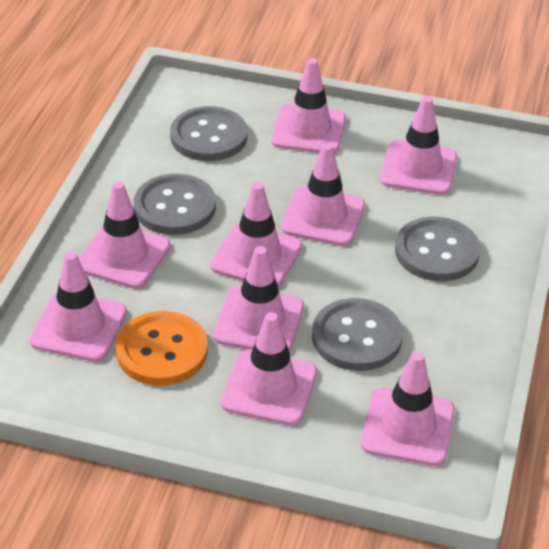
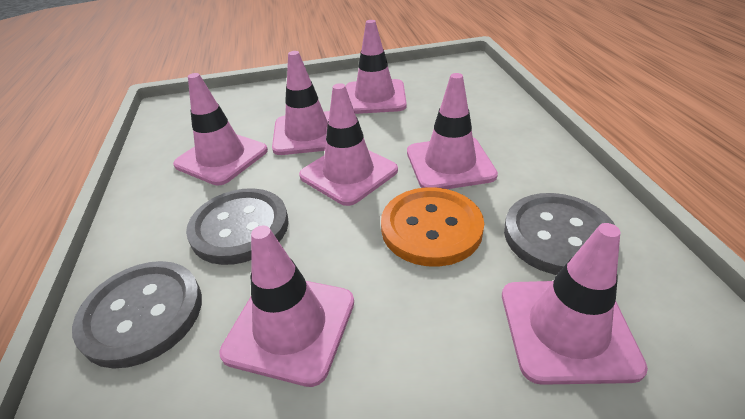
grey button: [134,174,216,235] [170,106,247,161] [312,298,403,371] [395,217,481,281] = 4 -> [72,261,202,369] [186,188,289,265] [504,193,615,275] = 3
pink traffic cone: [30,251,127,362] [79,181,171,289] [210,182,302,287] [213,246,304,352] [221,312,317,426] [271,58,346,154] [281,143,365,246] [361,351,455,466] [380,96,457,195] = 9 -> [173,73,268,186] [219,226,354,387] [272,51,330,155] [299,83,398,206] [345,20,407,114] [407,73,498,189] [502,223,648,385] = 7

